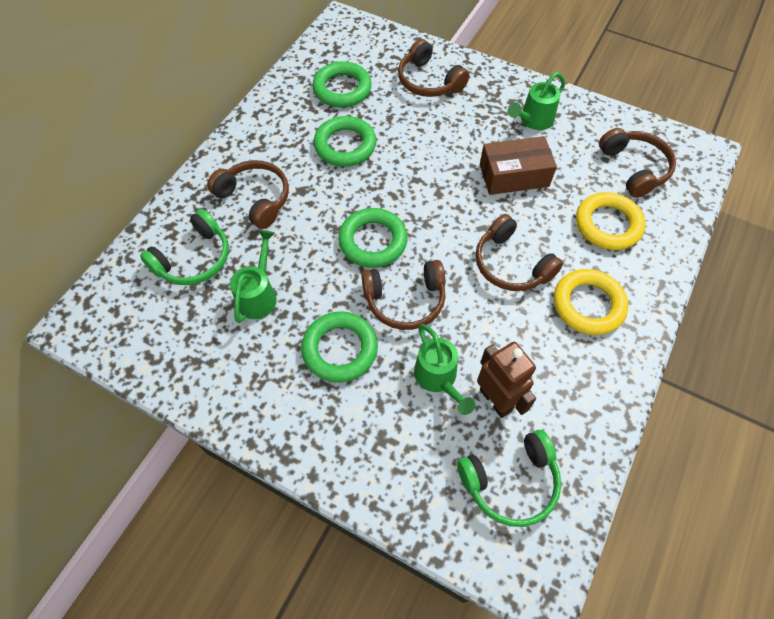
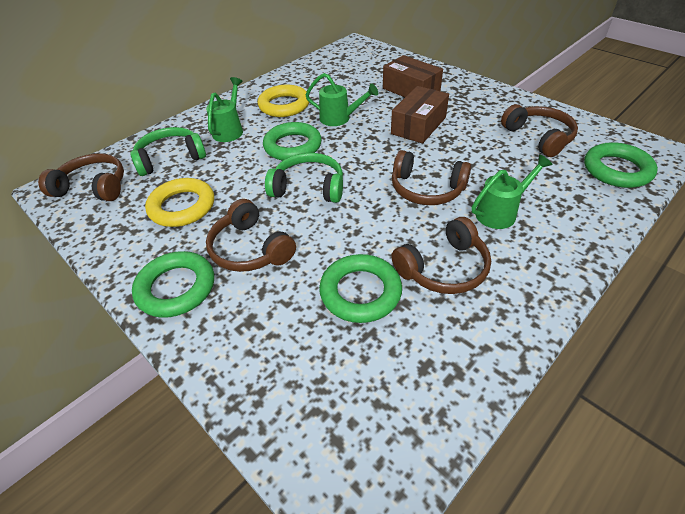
brown box: [480,136,557,195] = 1 -> [383,55,443,97] [391,86,449,143] = 2
brown robot: [477,342,536,418] = 1 -> none = 0

